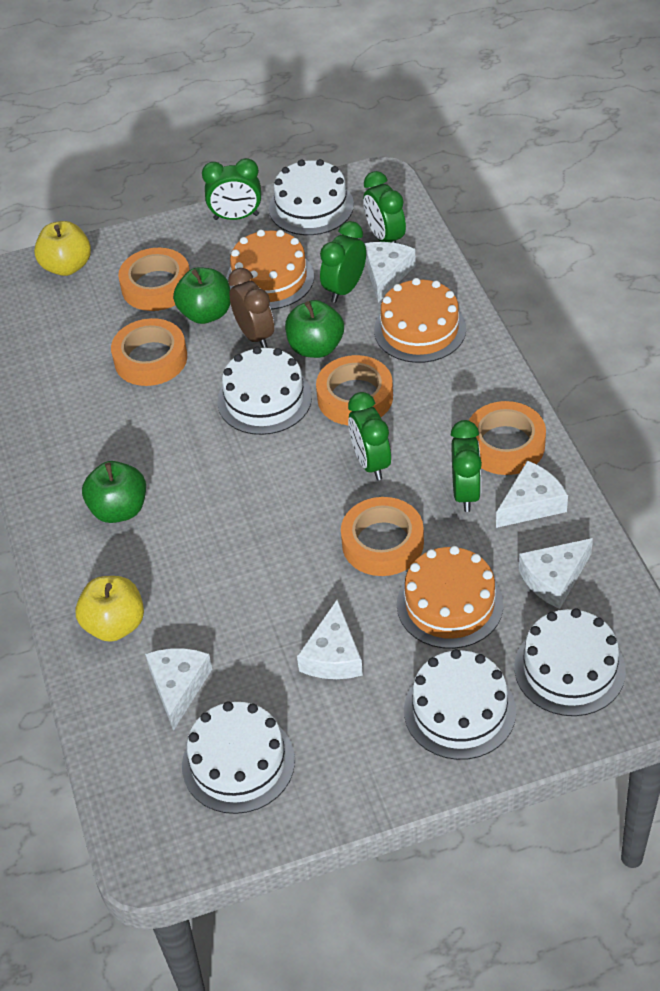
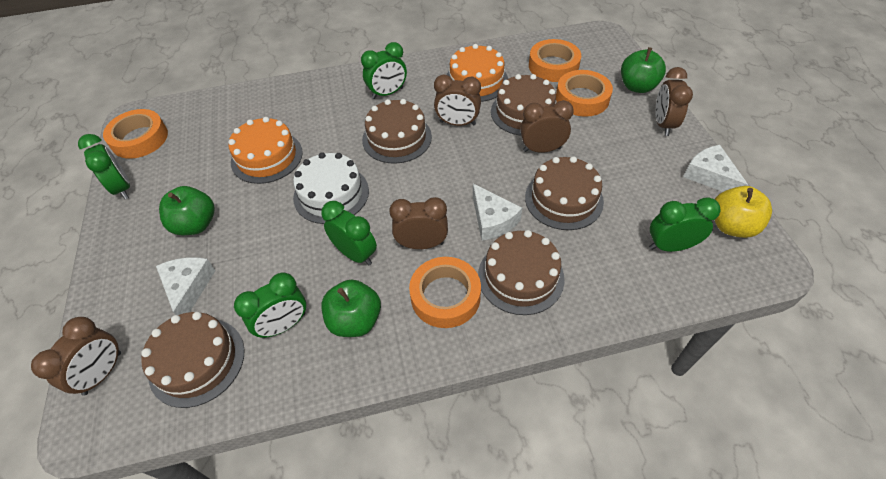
brown cake: none = 0 -> [141,312,244,408] [362,99,432,164] [478,230,565,315] [491,74,556,136] [525,156,604,230] = 5
brown clock: [228,268,274,348] = 1 -> [31,317,121,396] [389,197,448,249] [434,75,481,126] [520,100,574,153] [655,67,693,136] = 5
orange cake: [226,230,314,310] [374,278,466,363] [397,546,503,649] = 3 -> [228,117,303,184] [447,44,508,102] = 2
orange tape: [111,318,187,386] [118,248,190,311] [316,355,393,425] [341,497,424,576] [469,401,546,475] = 5 -> [103,109,168,159] [409,257,481,328] [529,39,581,82] [556,70,613,117] = 4
white cake: [182,701,295,814] [218,347,312,435] [269,159,354,235] [404,649,516,760] [514,608,626,716] = 5 -> [293,152,369,224] = 1
white cheese: [145,648,212,731] [297,599,363,679] [364,242,416,303] [496,460,568,528] [519,538,593,609] = 5 -> [156,257,216,315] [473,184,522,241] [683,145,748,192] = 3
yellow apple: [34,221,91,276] [75,576,144,642] = 2 -> [715,186,772,238] = 1

